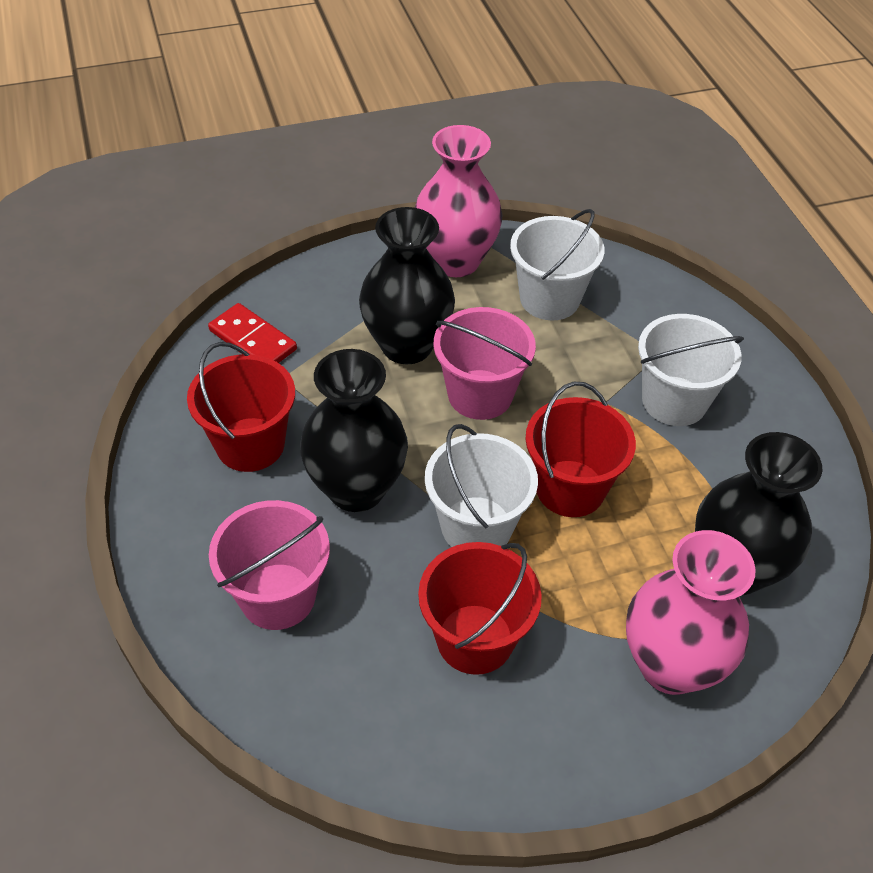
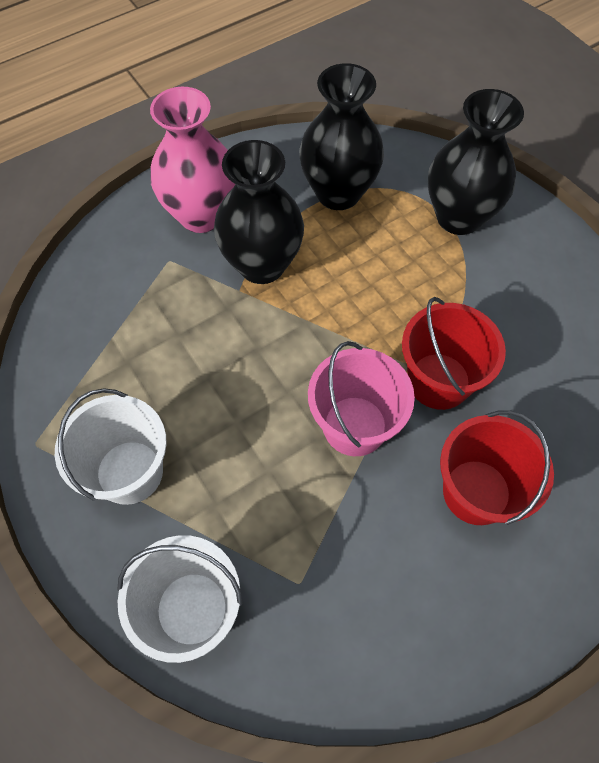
pink bucket: [209,500,330,630] [434,307,536,420] = 2 -> [308,341,415,456] = 1
pink vase: [415,125,502,277] [626,530,756,695] = 2 -> [150,87,235,233] = 1
red bucket: [187,342,295,472] [418,542,542,675] [525,382,636,517] = 3 -> [402,297,506,410] [440,410,554,525] = 2
red domino: [208,303,297,363] = 1 -> none = 0
white bucket: [425,424,538,547] [510,209,605,320] [638,314,744,426] = 3 -> [55,388,167,505] [117,535,242,663] = 2

